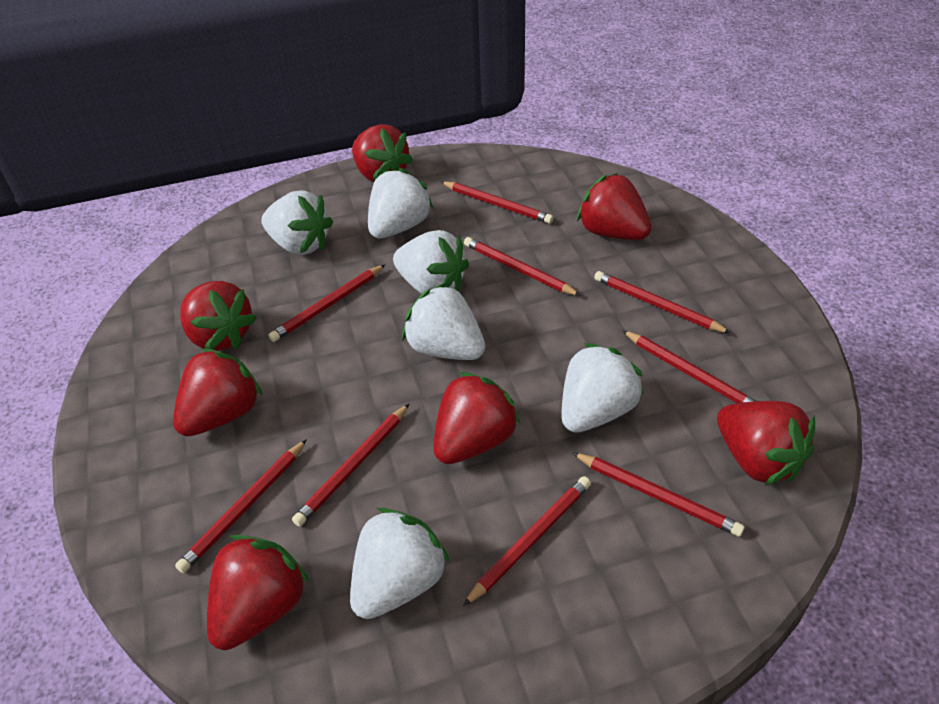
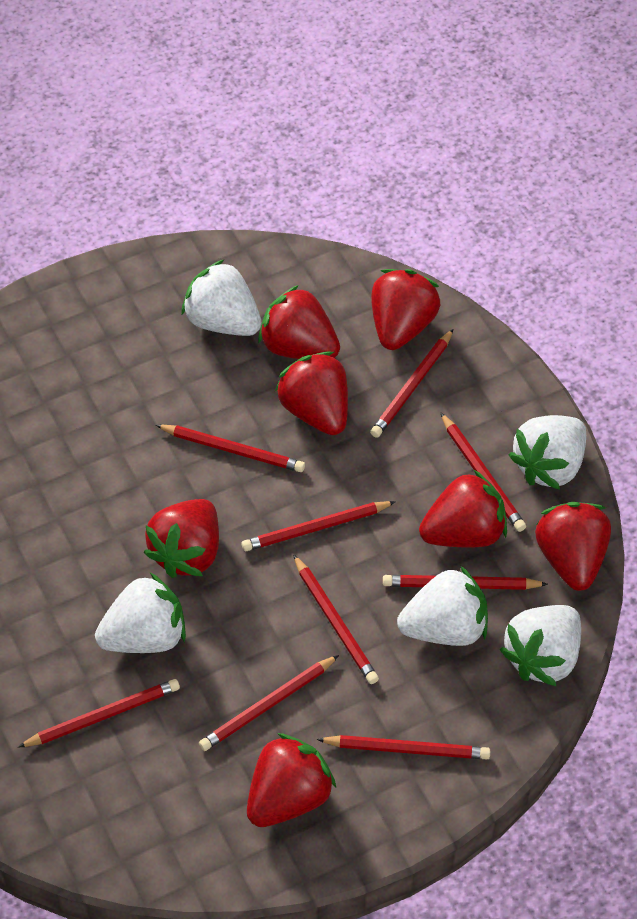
white strawberry: [261,191,333,255] [350,508,450,619] [368,168,434,238] [393,230,469,294] [402,283,485,360] [562,343,644,433] = 6 -> [95,573,186,653] [181,259,262,336] [397,566,488,646] [500,605,581,686] [509,415,586,490] = 5

